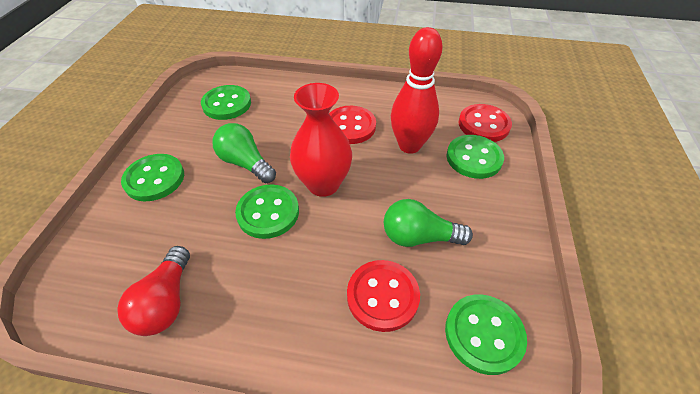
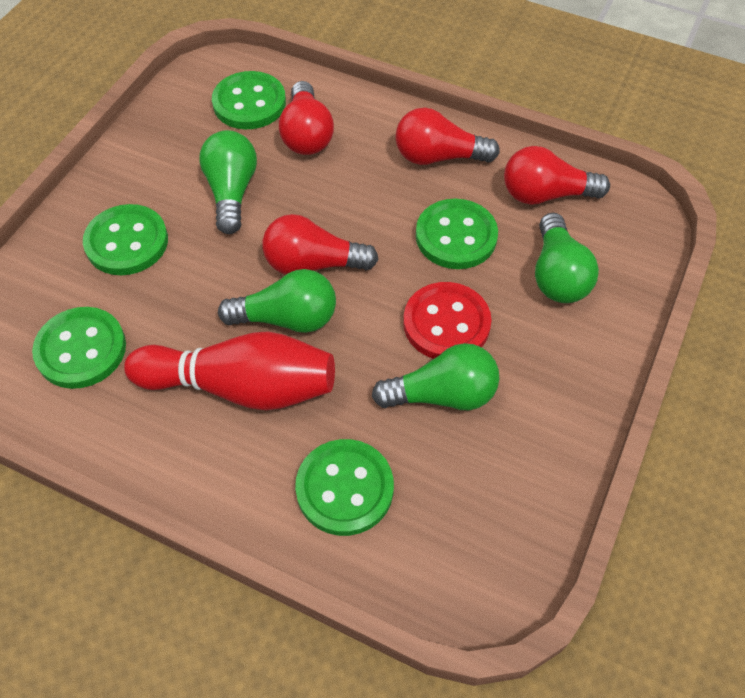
green light bulb: [212,123,276,183] [384,199,473,247] = 2 -> [199,130,257,234] [218,269,336,333] [372,343,499,410] [535,213,599,303] = 4
red button: [329,106,376,144] [347,260,420,332] [459,104,512,142] = 3 -> [403,282,492,359] = 1
red light bulb: [117,246,190,336] = 1 -> [262,214,379,275] [279,81,334,155] [395,108,500,165] [504,146,610,205] = 4
red vase: [290,83,352,197] = 1 -> none = 0

